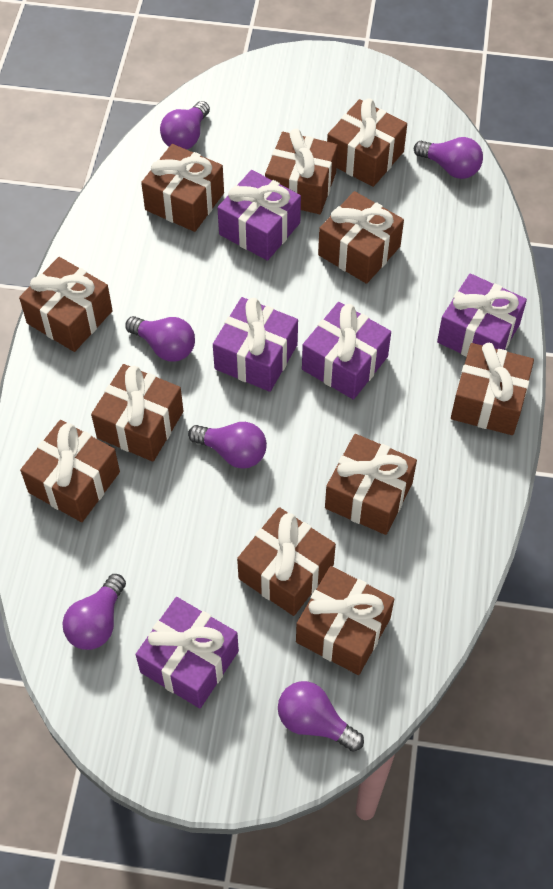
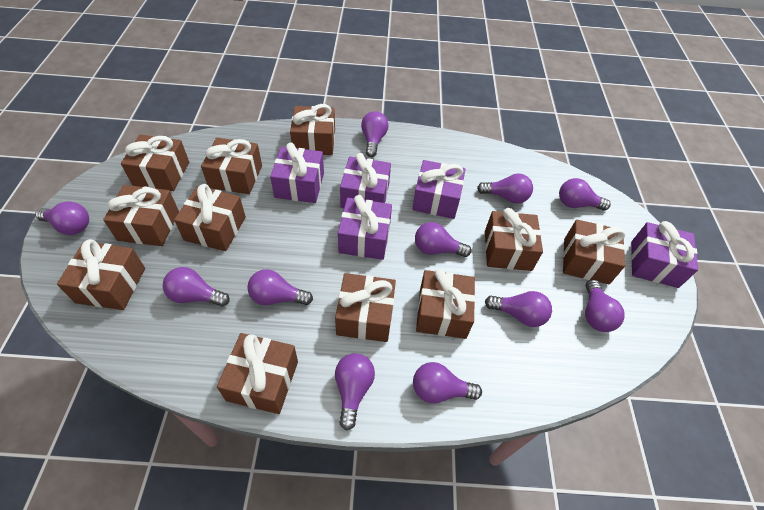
purple light bulb: [62,574,126,650] [125,316,195,362] [160,101,210,150] [188,422,267,469] [278,681,364,752] [414,137,483,179] = 6 -> [35,201,89,235] [163,267,230,307] [247,269,313,305] [335,353,375,431] [361,111,388,157] [413,362,482,404] [415,222,471,257] [477,174,533,203] [485,291,552,327] [559,178,611,211] [585,279,625,332] = 11

